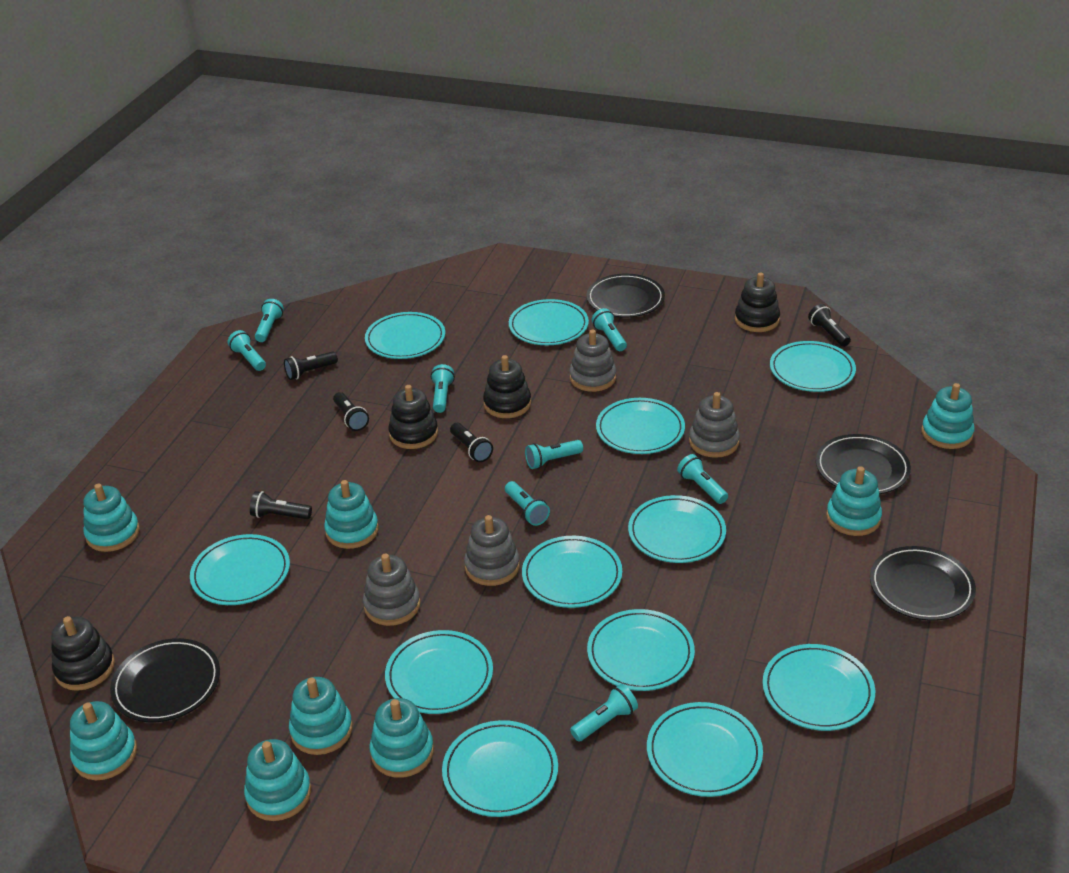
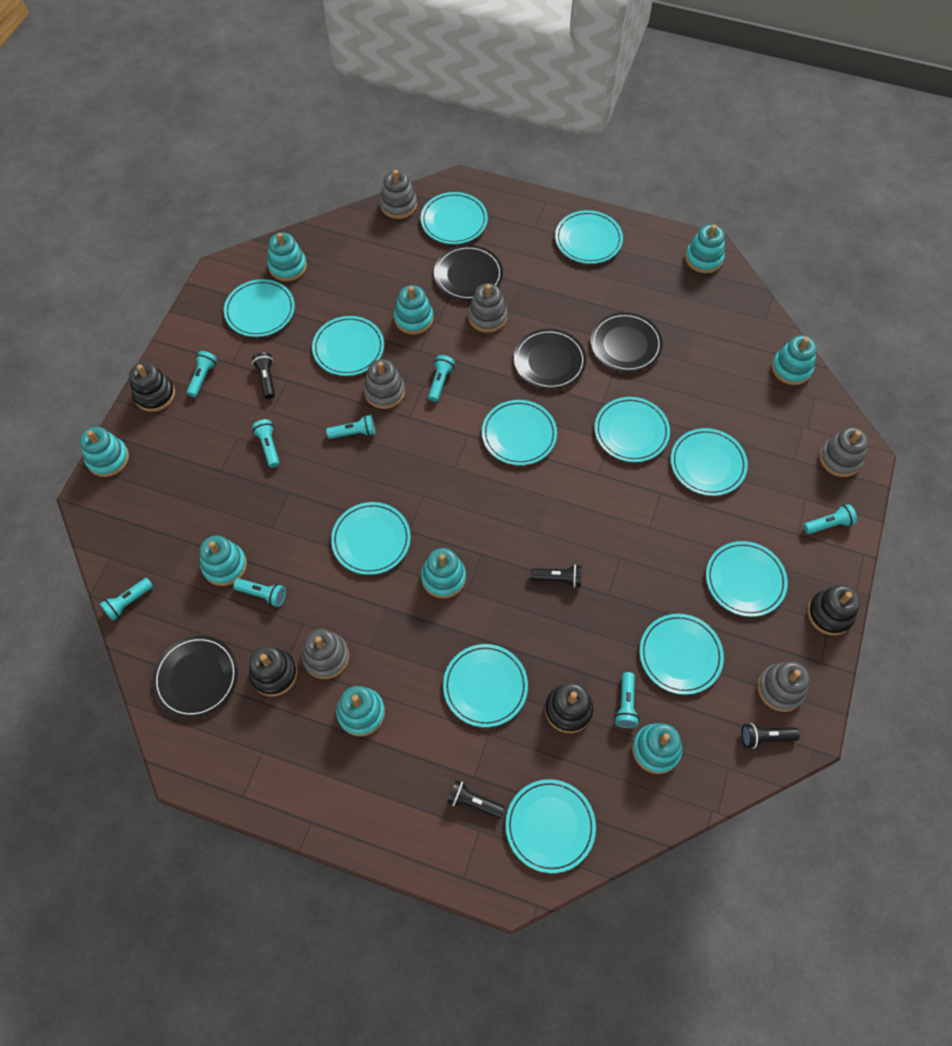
black flashlight: [250,491,312,519] [284,352,338,380] [333,392,369,431] [450,423,493,462] [808,304,851,347] = 5 -> [252,352,275,399] [447,780,505,819] [531,564,581,587] [741,723,800,749] = 4
grey stacking toy: [363,553,420,626] [464,515,520,586] [569,330,616,392] [689,392,740,458] = 4 -> [302,629,349,679] [364,359,405,409] [380,170,417,219] [468,283,508,333] [757,661,810,712] [819,427,868,477] = 6
turquoise stacking toy: [70,701,137,780] [83,484,140,552] [244,739,311,821] [289,677,352,755] [324,480,379,549] [369,698,434,778] [826,466,882,536] [921,383,975,449] = 8 -> [80,427,129,477] [200,536,247,586] [268,233,307,282] [336,686,385,737] [394,285,434,335] [421,548,466,598] [632,723,682,774] [685,225,725,273] [772,336,817,385] = 9

